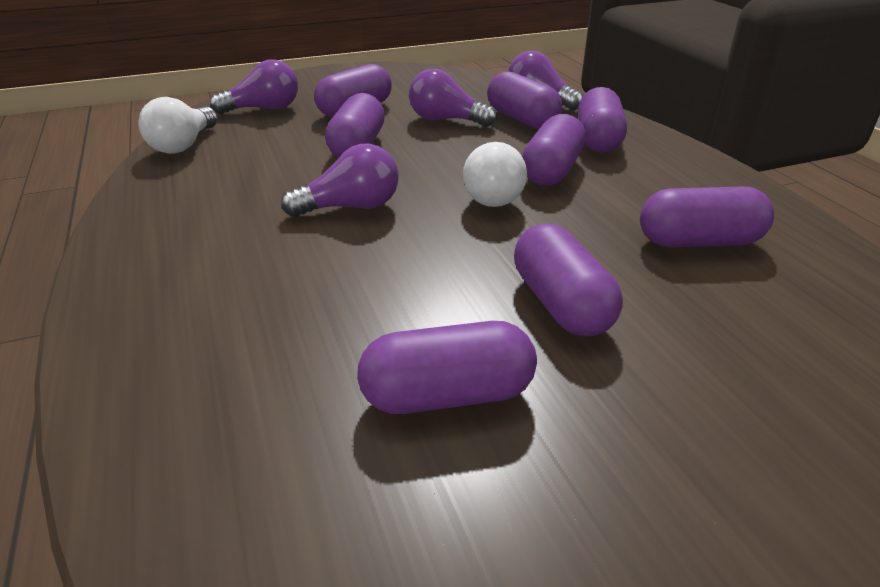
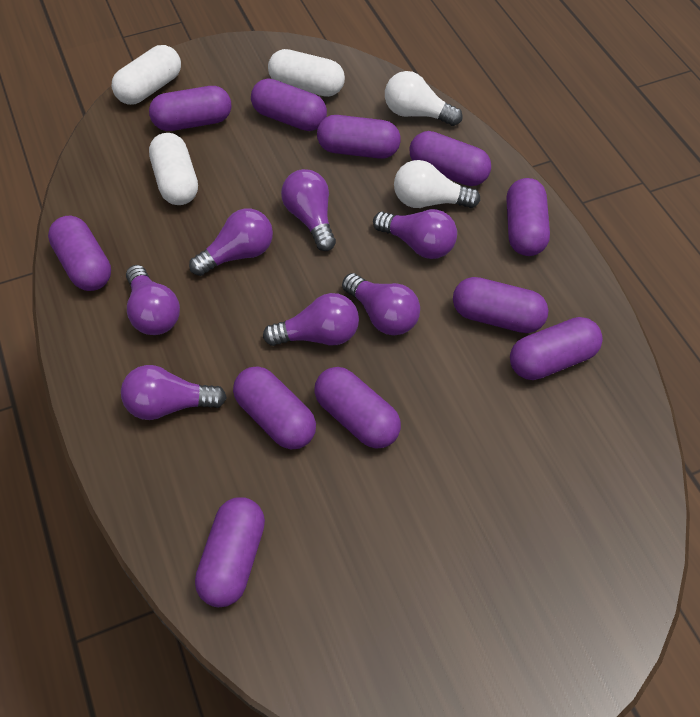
purple capsule: [314,64,392,117] [325,93,385,157] [357,321,537,414] [487,72,562,129] [514,224,623,337] [522,114,586,186] [578,87,627,152] [640,187,774,248] = 8 -> [48,216,111,291] [149,86,231,131] [195,497,265,607] [233,367,316,449] [251,78,327,131] [314,367,401,449] [317,115,401,159] [410,131,491,186] [453,277,548,333] [506,178,550,256] [510,317,603,380] = 11
purple light bulb: [210,59,298,114] [281,144,399,217] [409,69,497,127] [508,51,583,111] = 4 -> [121,365,227,420] [126,265,180,335] [189,208,273,276] [263,293,359,346] [281,169,336,251] [342,273,420,336] [373,209,457,259] = 7
white capsule: none = 0 -> [112,45,181,105] [149,133,198,205] [268,49,345,97] = 3

